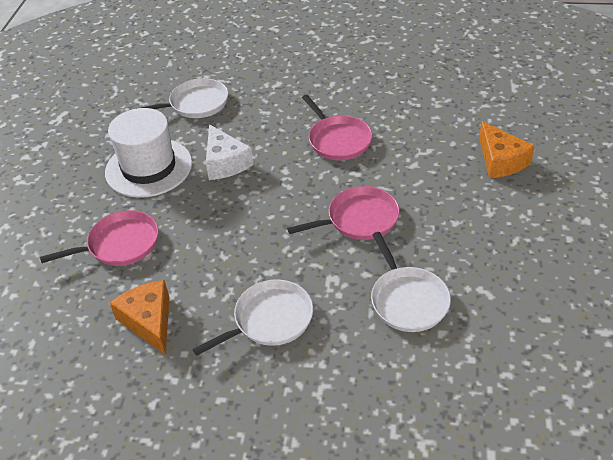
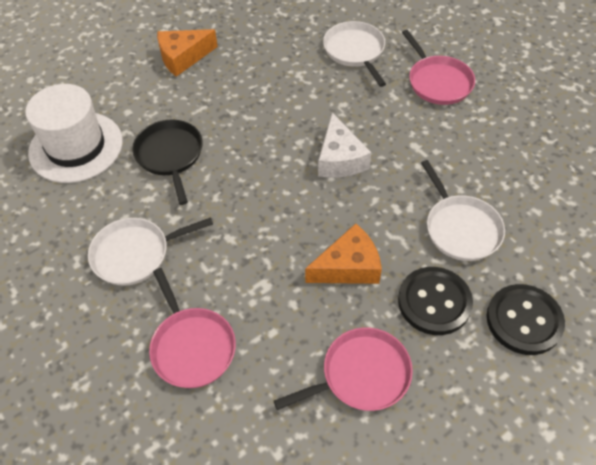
black button: none = 0 -> [398,267,473,335] [487,284,565,355] = 2
black pan: none = 0 -> [132,119,203,205] = 1

